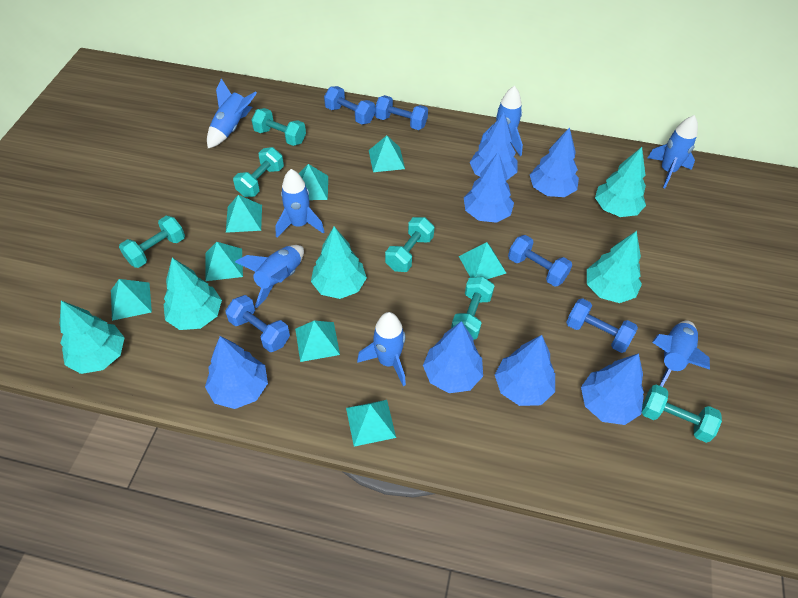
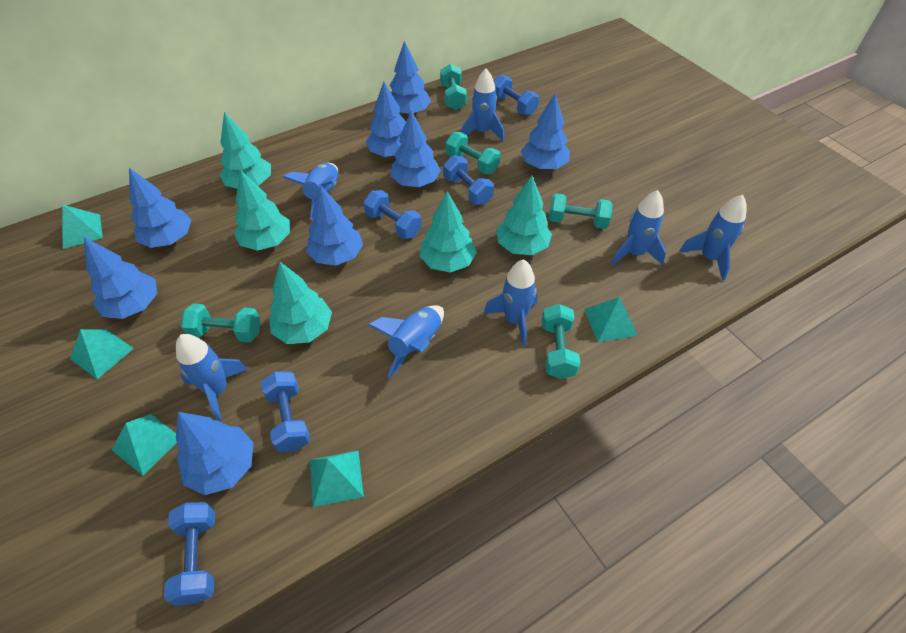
blue tree: [205,336,268,409] [423,321,483,393] [464,152,514,223] [470,112,517,181] [495,335,555,406] [530,127,579,197] [581,353,644,425] = 7 -> [84,237,157,319] [129,168,191,248] [176,412,254,495] [306,185,363,266] [365,82,406,157] [390,41,431,115] [390,110,441,187] [521,94,570,169] = 8
turquoise dumbbell: [119,216,185,268] [233,147,284,197] [252,108,306,146] [385,217,435,272] [451,276,495,340] [642,385,722,443] = 6 -> [181,304,261,343] [440,64,467,110] [446,132,500,174] [542,304,580,379] [549,193,613,229] = 5
turquoise pyramid: [111,279,152,321] [205,242,243,281] [226,195,262,233] [295,321,340,362] [298,164,328,200] [346,400,396,447] [369,135,405,172] [459,242,506,279] = 8 -> [62,205,103,249] [70,329,134,379] [112,414,177,476] [310,451,364,507] [584,297,638,342] = 5

